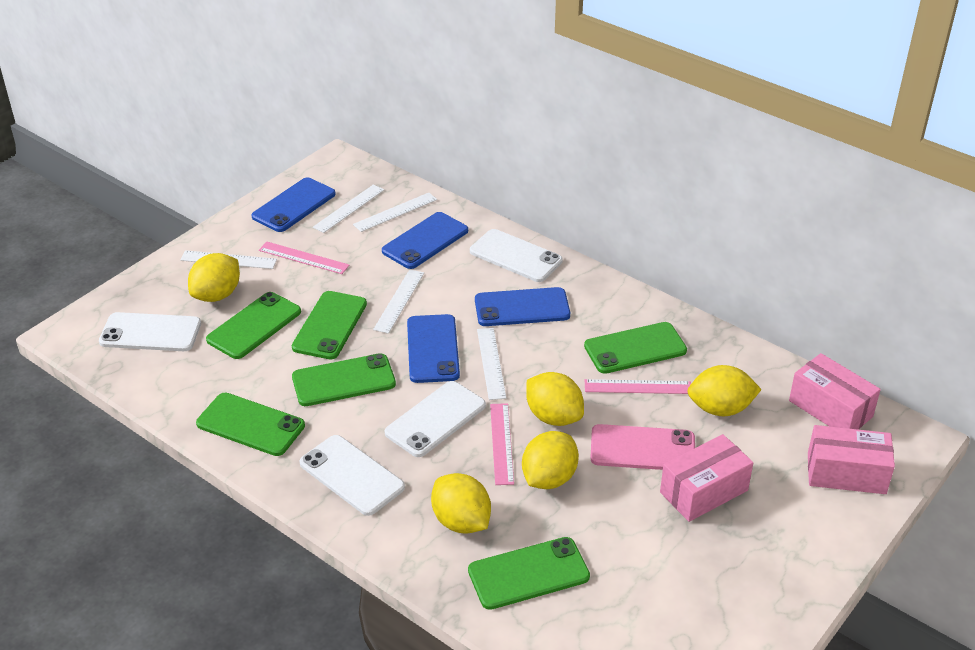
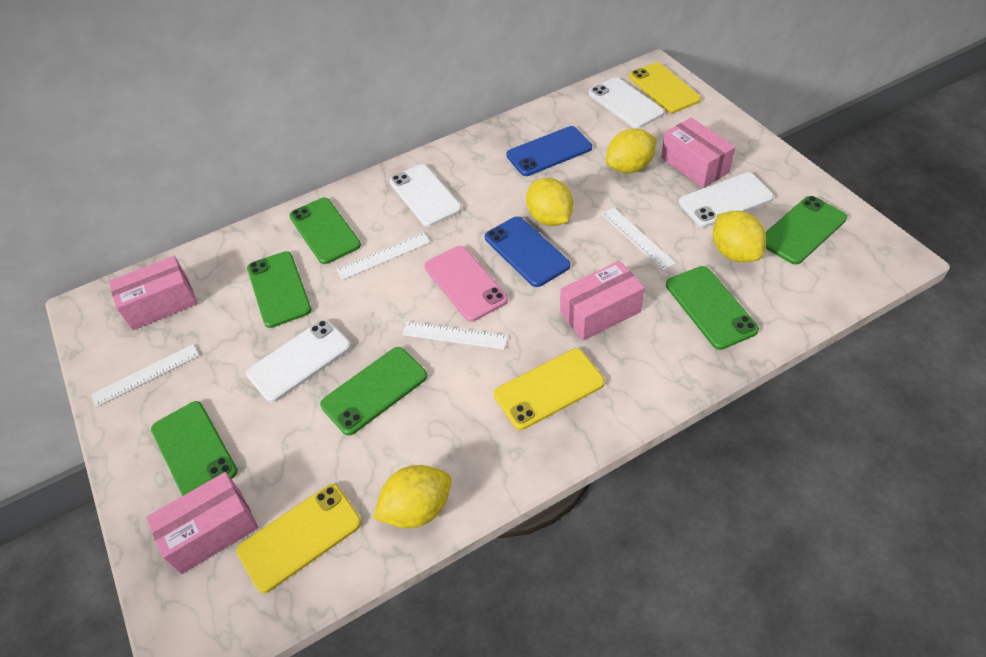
blue phone: [252,177,336,232] [382,212,468,269] [407,314,460,383] [475,287,570,326] = 4 -> [485,216,570,287] [506,126,592,176] = 2
pink box: [660,434,753,522] [789,353,881,429] [808,425,895,494] = 3 -> [109,256,197,330] [146,472,258,574] [560,261,644,341] [661,118,735,188] = 4
pink ruler: [259,242,350,274] [490,403,514,485] [585,379,691,394] = 3 -> none = 0
white ruler: [180,250,277,269] [313,184,384,233] [353,193,437,232] [373,269,424,334] [477,328,506,400] = 5 -> [91,344,199,407] [337,233,430,280] [402,321,508,350] [602,207,676,271] = 4
yellow lemon: [188,253,240,302] [431,473,491,534] [522,431,579,489] [526,372,584,426] [687,365,762,416] = 5 -> [373,465,452,528] [526,178,573,226] [606,128,656,173] [713,211,766,262] = 4
yellow phone: none = 0 -> [237,484,361,593] [494,349,605,430] [629,62,701,113] = 3

